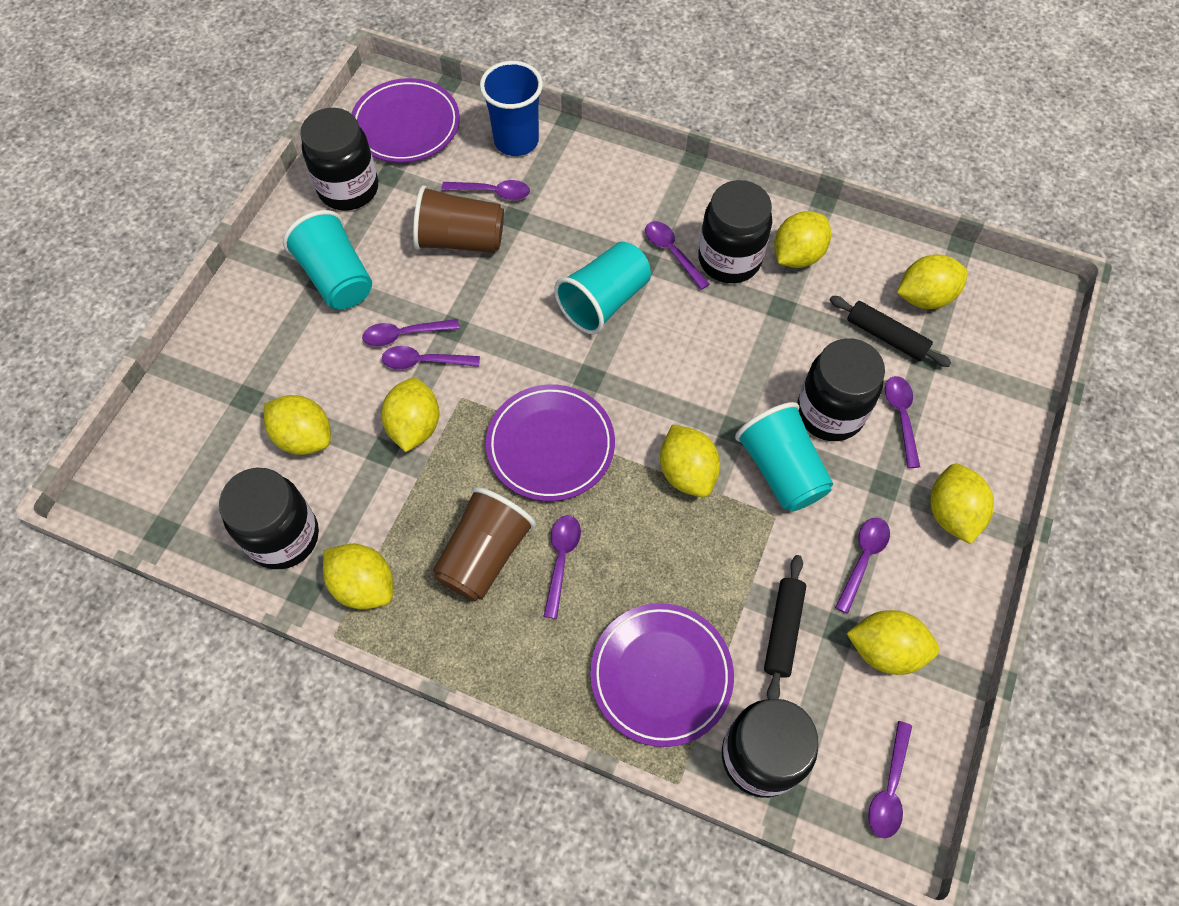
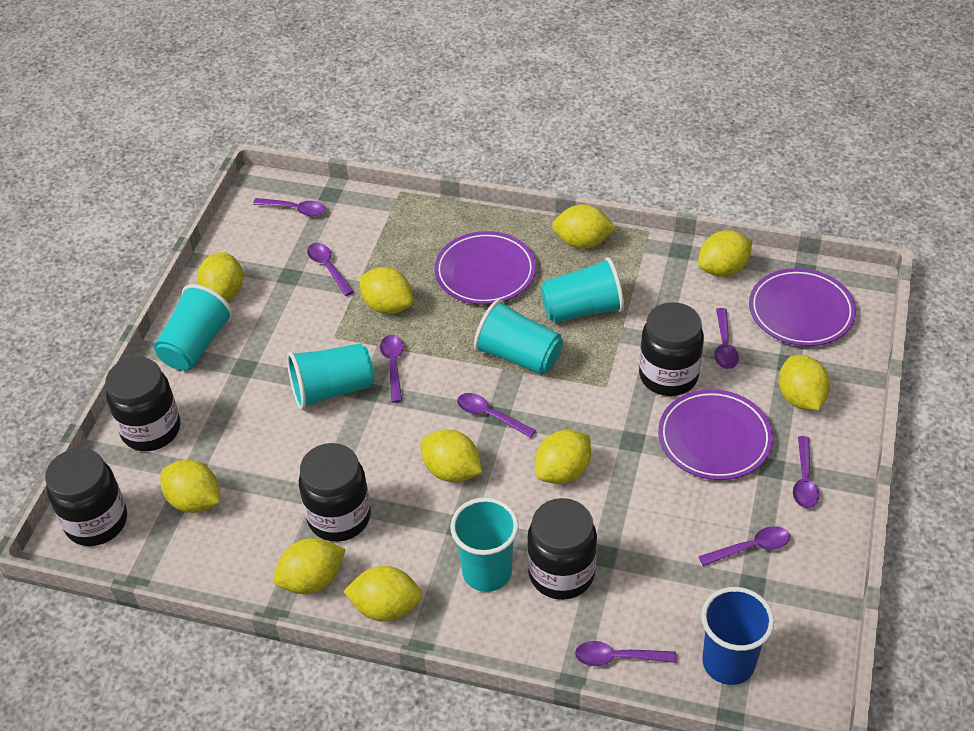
black rolling pin: [764,555,806,699] [830,296,952,367] = 2 -> none = 0
brown cup: [413,185,504,253] [433,487,536,601] = 2 -> none = 0
turquoise cup: [283,210,372,309] [554,242,651,334] [735,402,833,512] = 3 -> [154,284,233,371] [287,343,374,410] [450,497,519,592] [474,299,563,375] [540,257,624,323] = 5
yellow lemon: [264,395,331,455] [323,544,393,609] [381,378,439,452] [660,424,720,497] [774,211,831,268] [846,610,939,675] [897,254,968,309] [930,464,994,544] = 8 -> [160,460,220,513] [197,252,243,301] [273,538,346,594] [343,566,422,621] [359,267,413,314] [420,430,482,482] [535,430,591,484] [552,204,616,249] [698,230,752,277] [779,355,830,411] = 10

